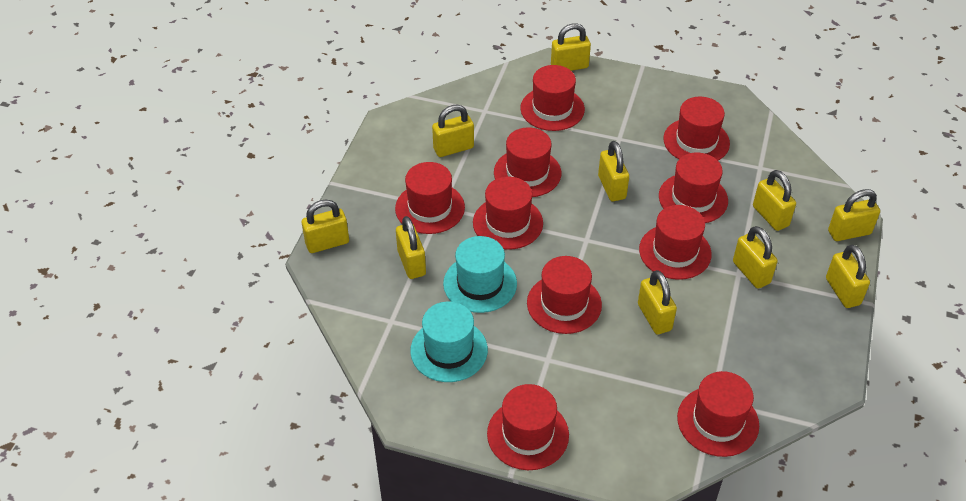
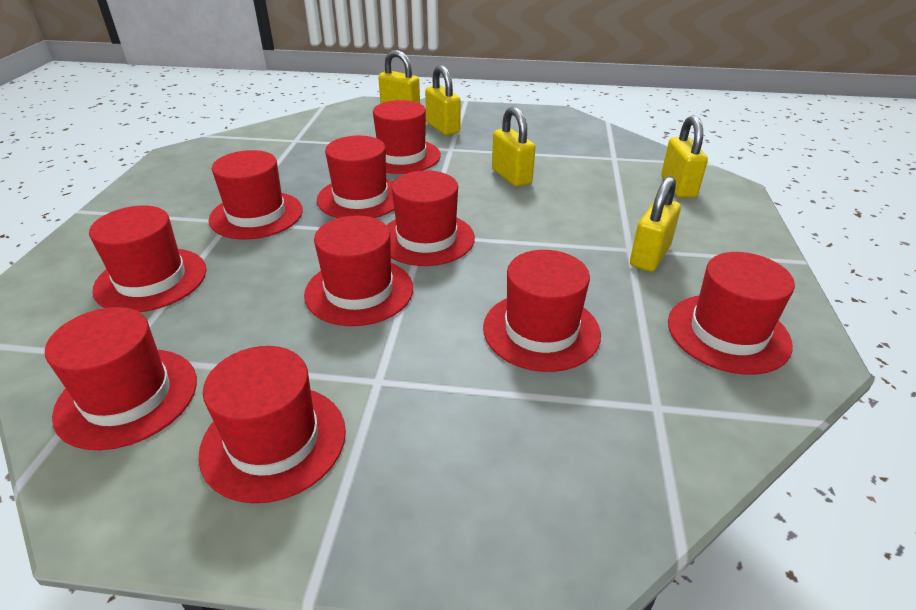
turquoise hat: [410,302,488,382] [443,236,517,313] = 2 -> none = 0
yellow padlock: [302,200,349,253] [396,216,426,279] [432,105,474,157] [551,23,591,71] [598,141,629,201] [638,270,677,335] [733,226,778,288] [753,170,796,231] [826,244,870,308] [828,189,880,241] = 10 -> [378,50,420,104] [425,65,461,136] [492,107,535,187] [630,176,681,272] [661,115,708,198] = 5

